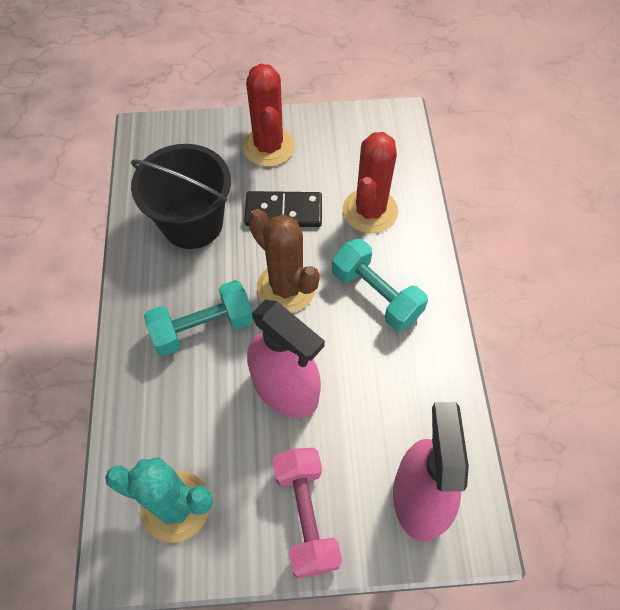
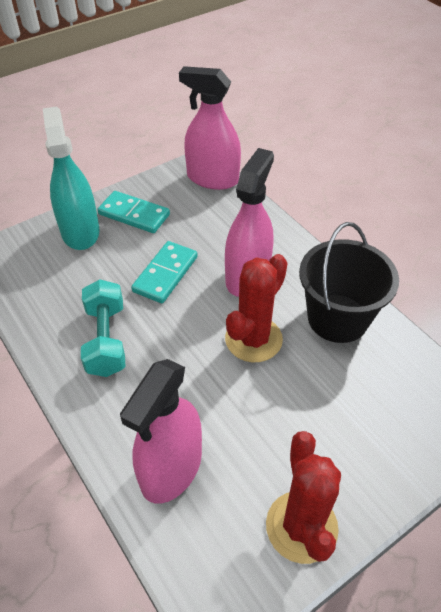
black domino: [244,191,322,227] = 1 -> none = 0
brown cactus: [248,209,320,313] = 1 -> none = 0
pink dumbbell: [272,448,342,578] = 1 -> none = 0
pink spray bottle: [247,300,325,418] [393,402,469,542] = 2 -> [120,359,202,504] [179,66,241,190] [225,148,274,297] = 3
turquoise cactus: [105,458,213,543] = 1 -> none = 0
turquoise domino: none = 0 -> [97,191,170,233] [131,241,197,303] = 2
turquoise dumbbell: [144,280,253,356] [332,239,428,331] = 2 -> [81,279,125,377] = 1
turquoise spray bottle: none = 0 -> [43,106,100,250] = 1

